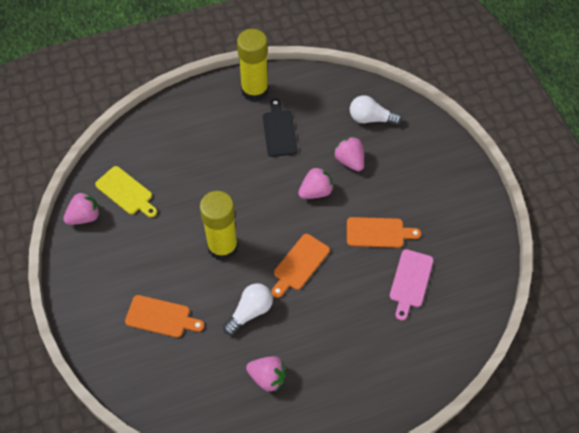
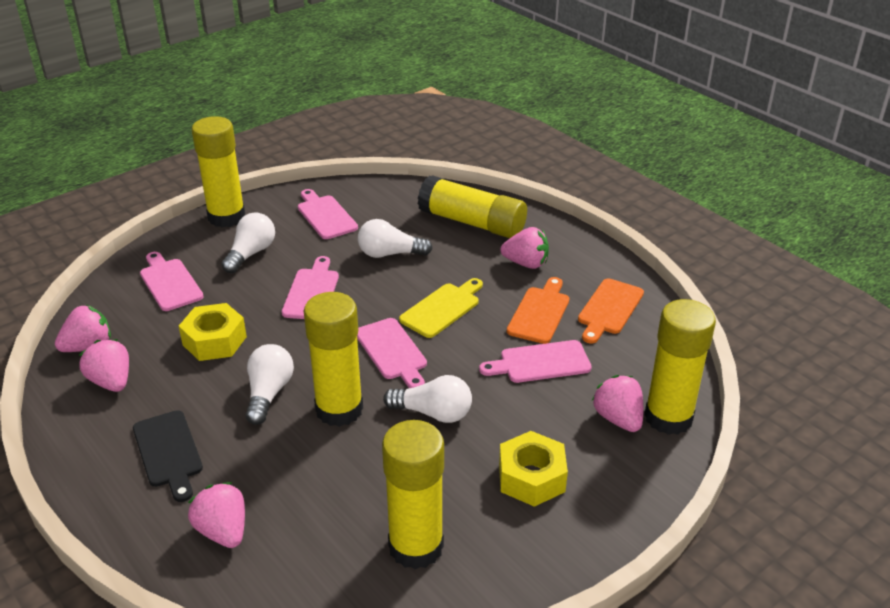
orange cutting board: [125,295,204,338] [272,234,330,298] [347,217,421,248] = 3 -> [507,277,569,344] [578,278,644,344] = 2
pink cutting board: [390,249,433,321] = 1 -> [140,252,204,311] [282,256,339,319] [298,189,358,239] [357,318,427,388] [479,340,592,383] = 5
pink strawberry: [63,191,100,225] [246,356,287,392] [298,166,334,199] [333,136,364,171] = 4 -> [55,305,111,352] [79,339,129,392] [188,482,245,548] [500,227,549,269] [592,375,643,432] = 5
white light bulb: [223,283,273,335] [350,95,402,125] = 2 -> [221,212,275,273] [245,344,294,425] [358,219,433,258] [383,375,472,423] = 4
yellow glue stick: [200,191,238,261] [237,29,269,102] = 2 -> [192,116,245,228] [304,292,363,427] [382,420,444,570] [418,175,527,238] [644,299,716,435] = 5
yellow nut: none = 0 -> [179,303,247,361] [499,431,568,507] = 2

